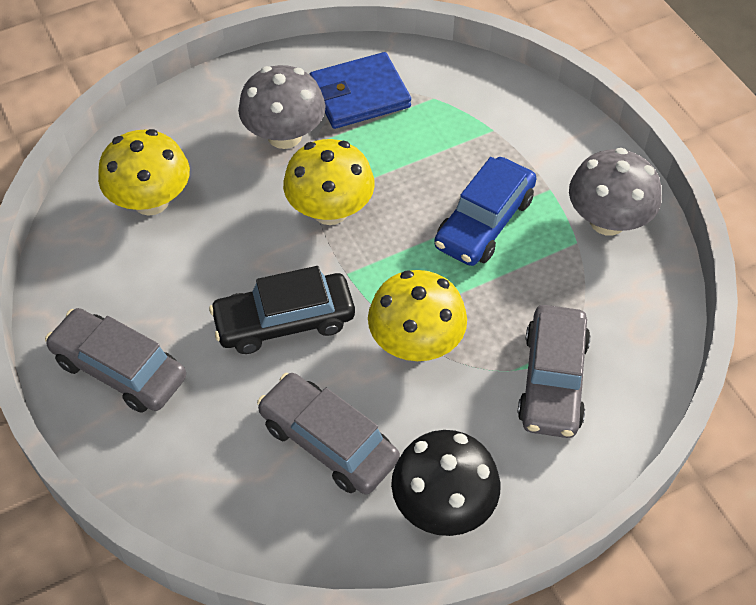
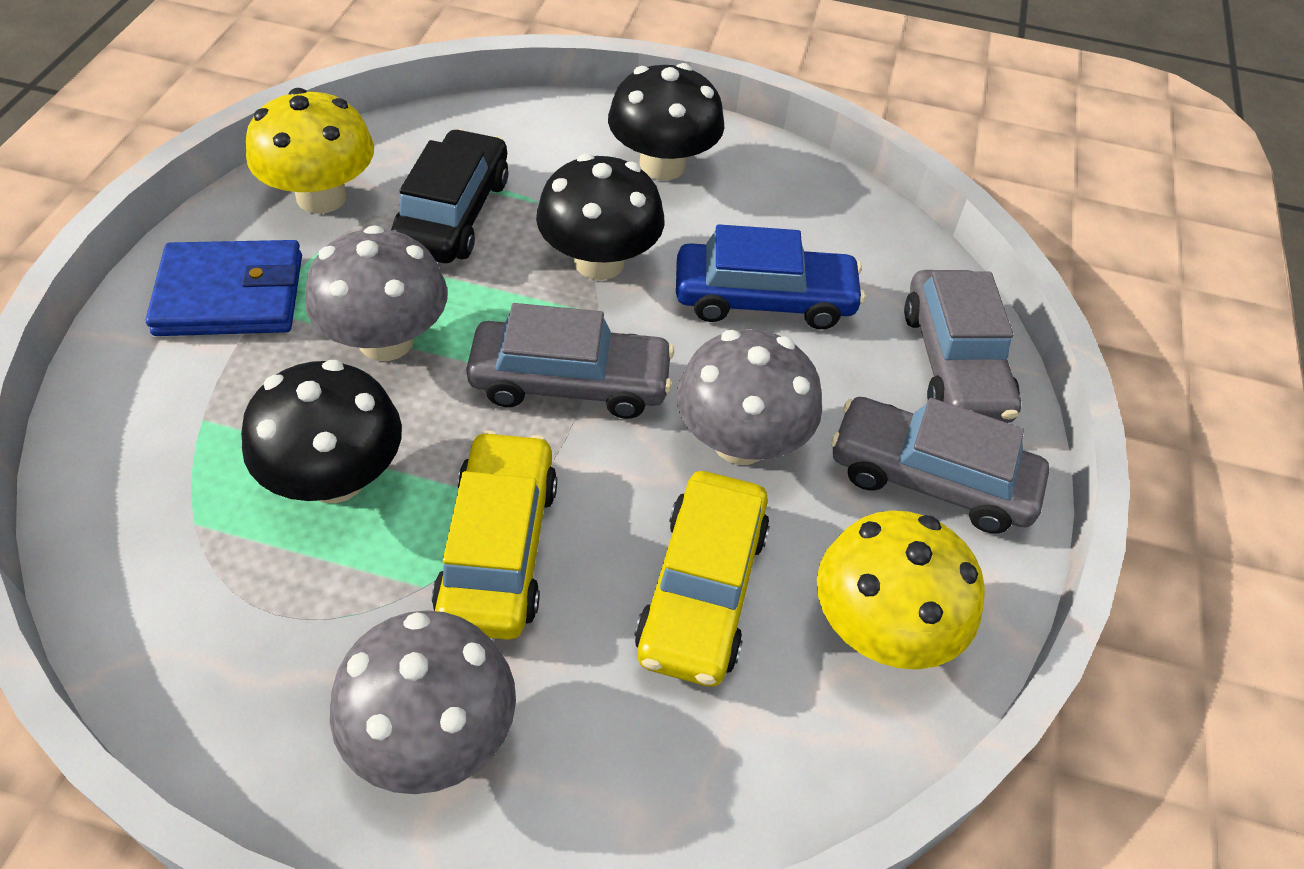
black mushroom: [391,430,500,536] = 1 -> [241,360,402,503] [536,154,664,280] [608,63,724,180] = 3
grey mushroom: [238,65,326,149] [569,148,661,236] = 2 -> [305,225,448,361] [330,610,516,794] [677,329,822,465] = 3
yellow car: none = 0 -> [432,430,557,640] [634,471,770,687] = 2
yellow mushroom: [98,129,190,216] [283,139,375,225] [368,270,467,361] = 3 -> [246,88,374,214] [817,510,985,669] = 2

